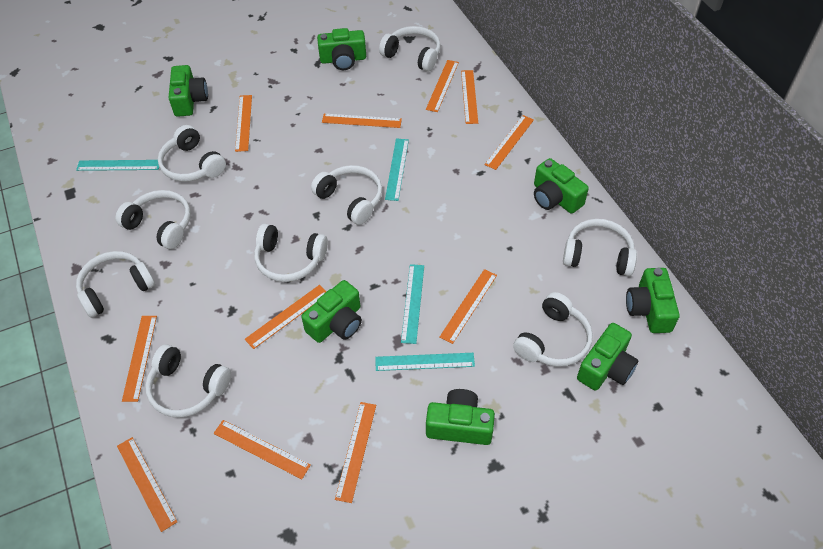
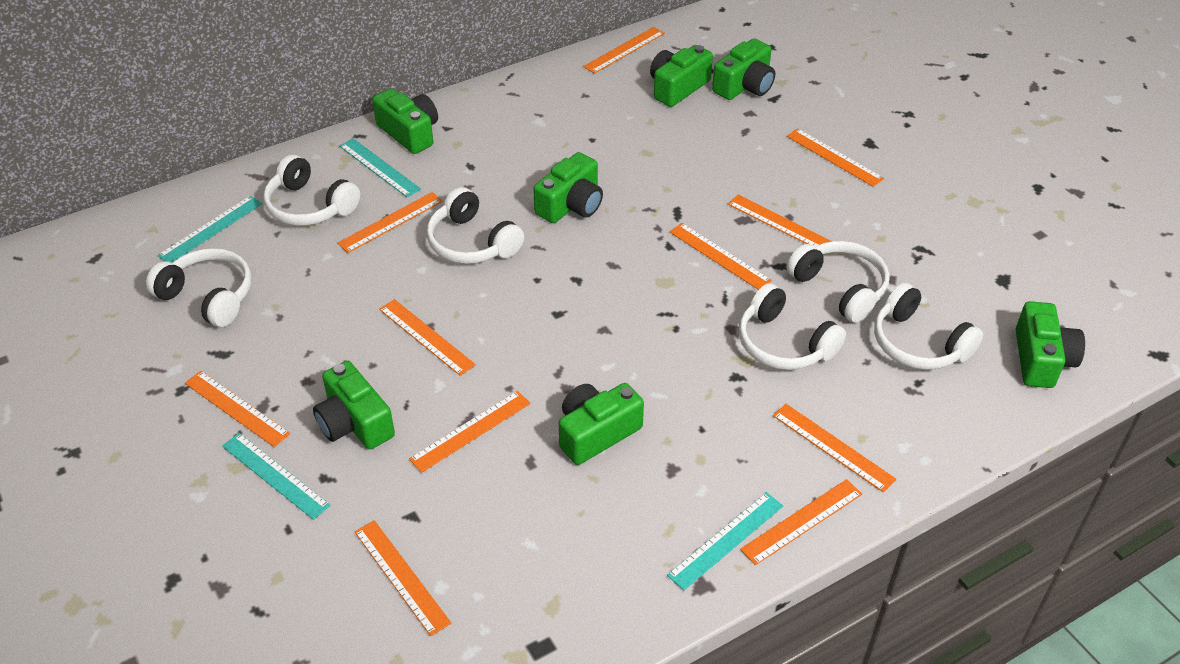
white headphones: [76,251,155,318] [115,190,191,249] [145,344,231,417] [158,125,226,182] [254,224,328,282] [311,165,382,225] [379,26,441,72] [513,292,593,367] [563,219,637,276] = 9 -> [146,248,252,327] [263,154,360,226] [427,187,524,264] [739,283,846,370] [787,241,890,323] [874,283,983,370] = 6

